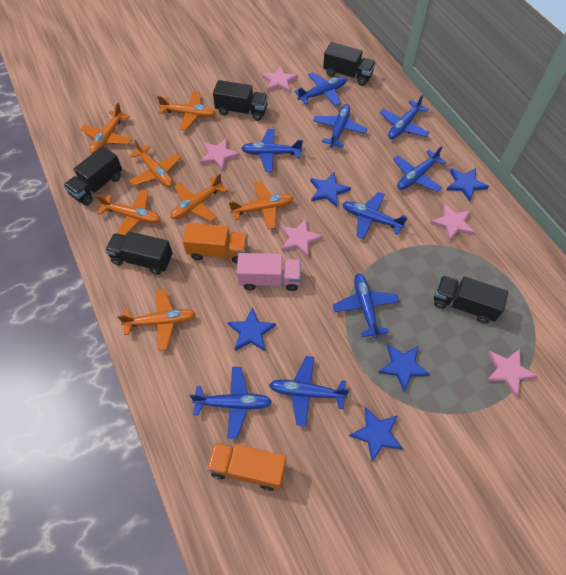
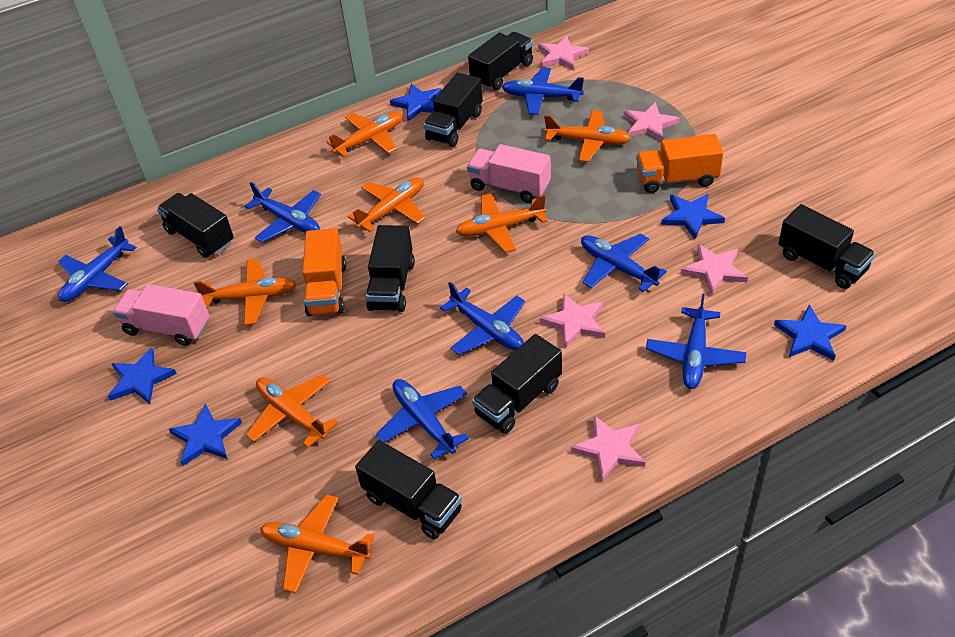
black truck: [63,146,122,205] [105,232,173,275] [213,80,268,121] [323,42,376,86] [434,275,508,324] = 5 -> [157,193,234,258] [355,440,462,540] [366,225,415,312] [423,73,483,147] [468,32,533,90] [472,334,562,434] [778,204,875,289] = 7
blue plane: [190,367,272,439] [241,129,303,172] [269,356,349,427] [295,72,347,106] [313,104,367,147] [333,274,399,338] [342,192,407,239] [379,94,430,139] [393,146,446,192] = 9 -> [58,226,137,302] [245,182,321,242] [376,379,469,460] [440,282,525,355] [502,67,584,115] [581,233,667,292] [646,293,746,389] = 7
pink truck: [237,253,301,291] = 1 -> [113,284,210,346] [467,144,551,203] = 2

